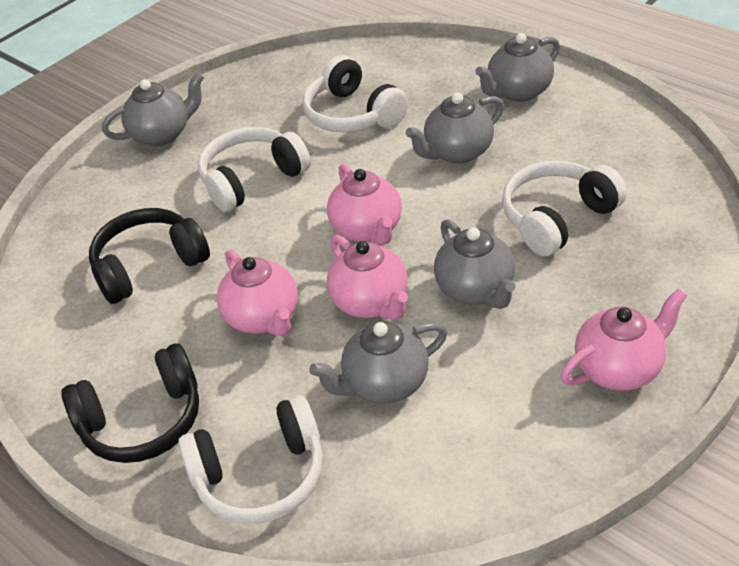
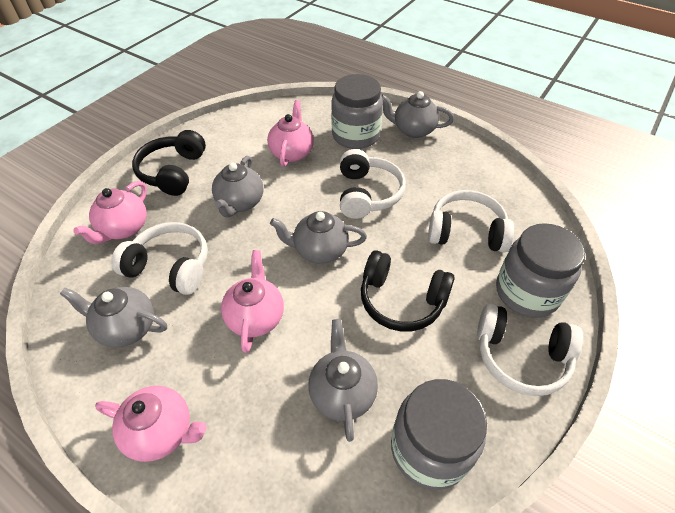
grey jar: none = 0 -> [331,74,383,149] [391,379,487,490] [496,223,585,318] = 3

